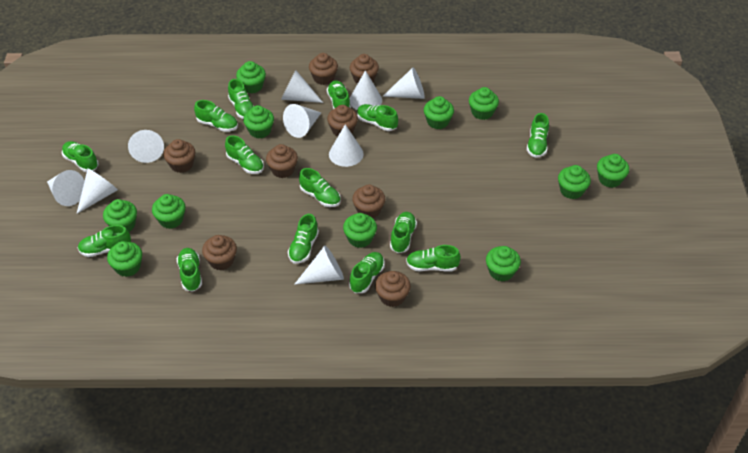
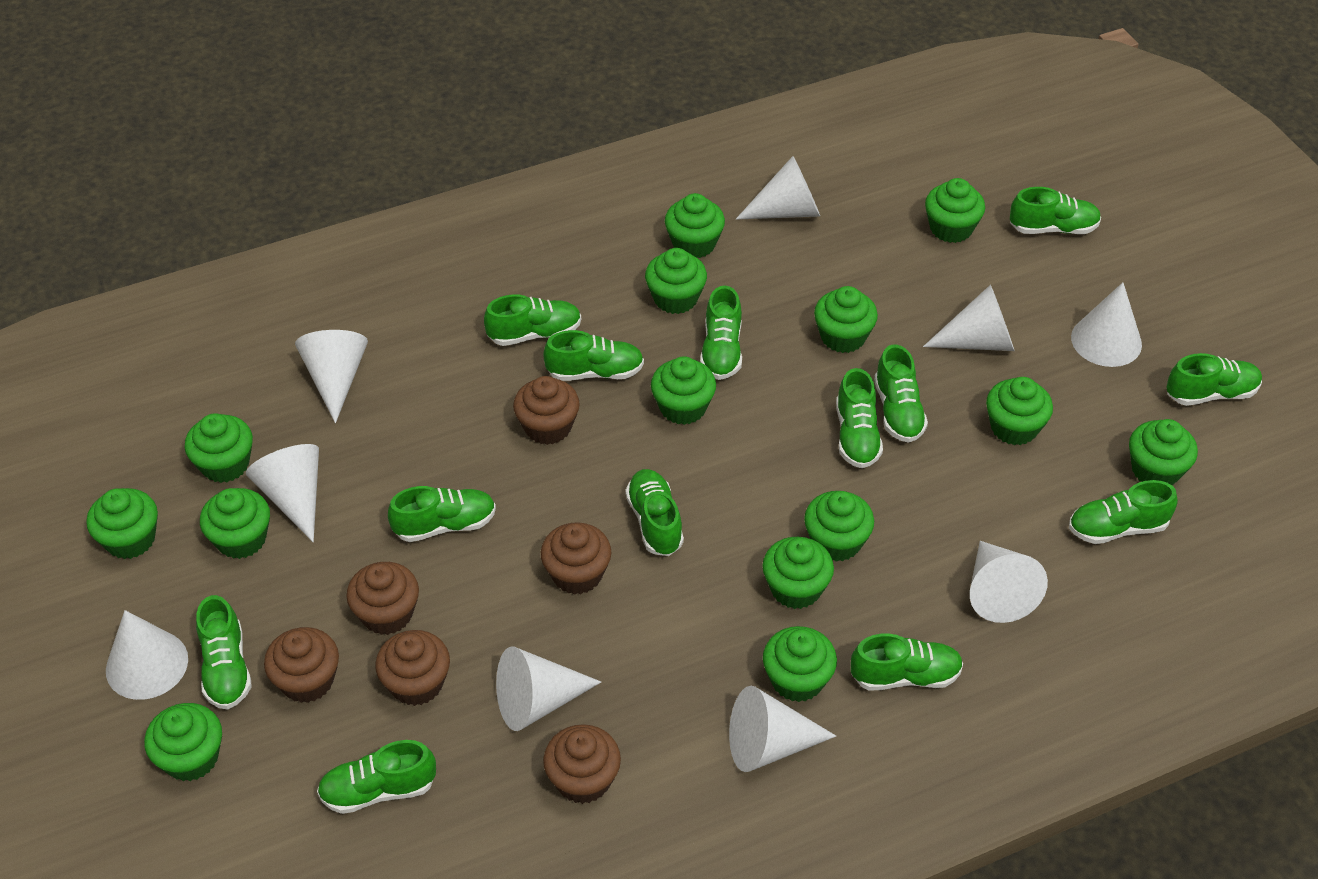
brown cupcake: [163,139,195,173] [202,235,237,270] [266,144,298,178] [309,53,338,85] [327,105,358,136] [350,54,379,84] [352,184,385,218] [375,271,411,307] = 8 -> [264,627,339,703] [346,562,419,635] [375,630,450,706] [513,376,580,445] [541,522,611,595] [543,724,621,804] = 6
green cupcake: [103,199,137,232] [107,241,142,277] [152,194,185,229] [236,61,266,93] [243,105,274,139] [343,213,377,248] [424,96,454,129] [469,87,499,120] [486,246,521,282] [558,165,591,199] [597,154,629,188] = 11 -> [86,488,158,559] [144,703,222,781] [185,413,253,483] [200,488,270,559] [645,248,707,314] [651,356,716,425] [665,193,725,258] [762,537,834,609] [763,626,837,702] [804,491,874,562] [814,286,878,353] [925,178,985,243] [986,377,1053,445] [1129,419,1198,485] = 14
green shoe: [62,141,98,172] [78,225,131,257] [177,248,202,292] [194,100,238,132] [225,135,264,174] [228,79,254,119] [288,214,319,264] [299,168,341,207] [327,80,351,109] [349,252,385,293] [357,104,398,131] [390,212,417,253] [406,245,461,272] [527,113,549,158] = 14 -> [196,595,252,709] [317,740,436,814] [388,486,496,542] [484,294,581,346] [543,330,644,381] [626,469,684,556] [700,285,742,380] [836,368,883,468] [851,634,963,691] [874,344,928,443] [1010,187,1101,234] [1069,480,1178,544] [1166,353,1262,406] = 13

